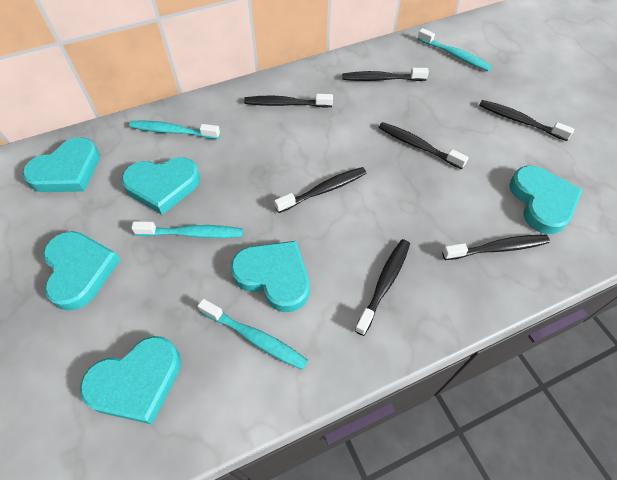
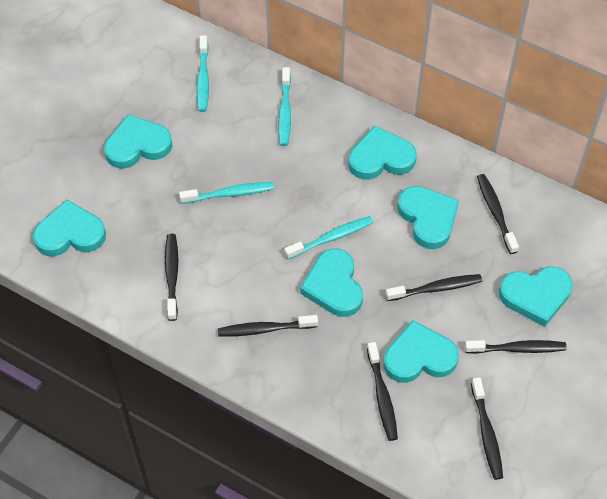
turquoise heart: [22,137,100,192] [43,231,121,311] [80,336,181,424] [121,157,200,215] [230,241,309,312] [509,166,582,234] = 6 -> [33,200,106,256] [104,114,172,169] [300,248,363,317] [349,126,417,180] [384,320,459,383] [397,186,459,249] [499,266,573,327] = 7

